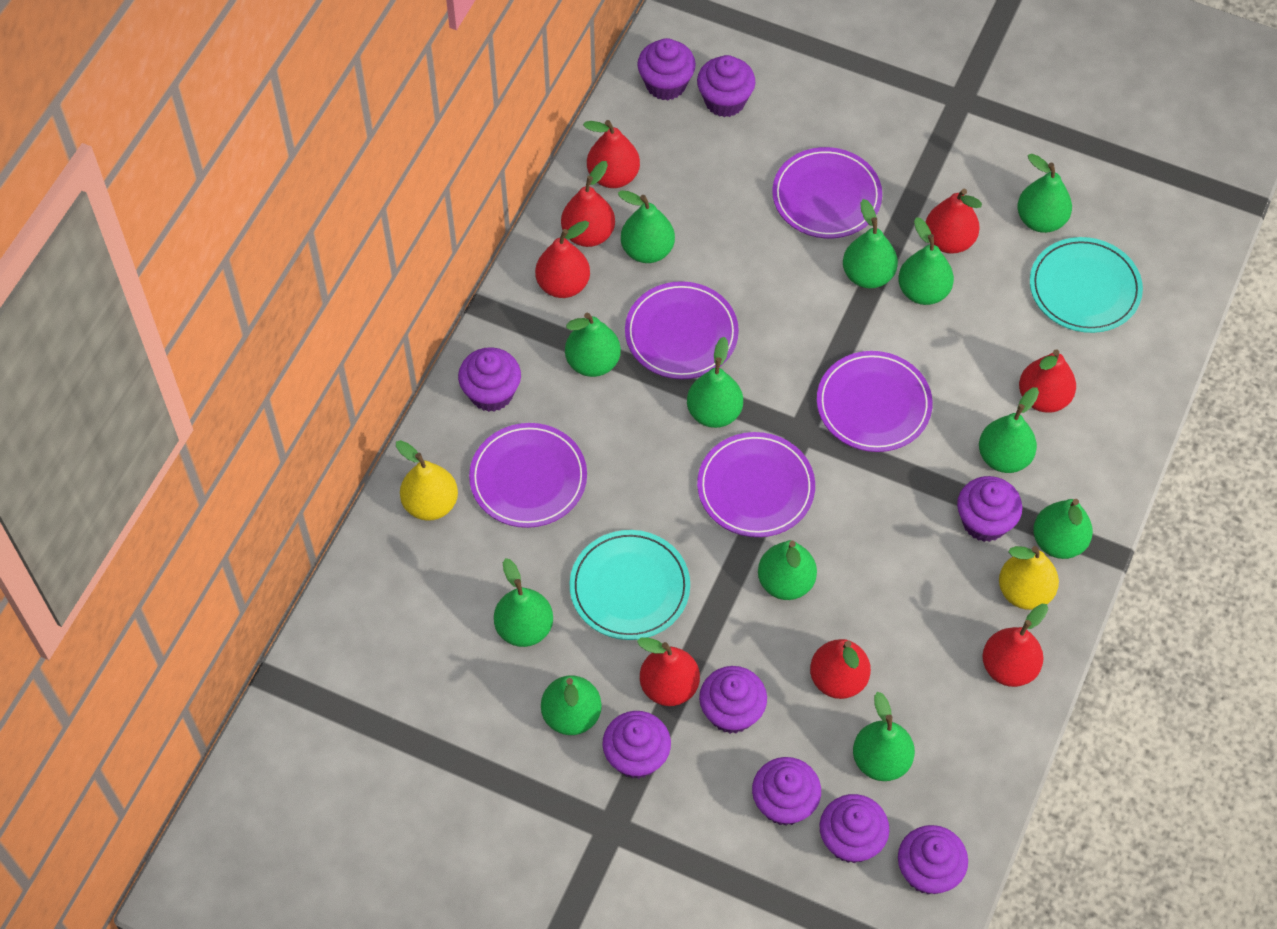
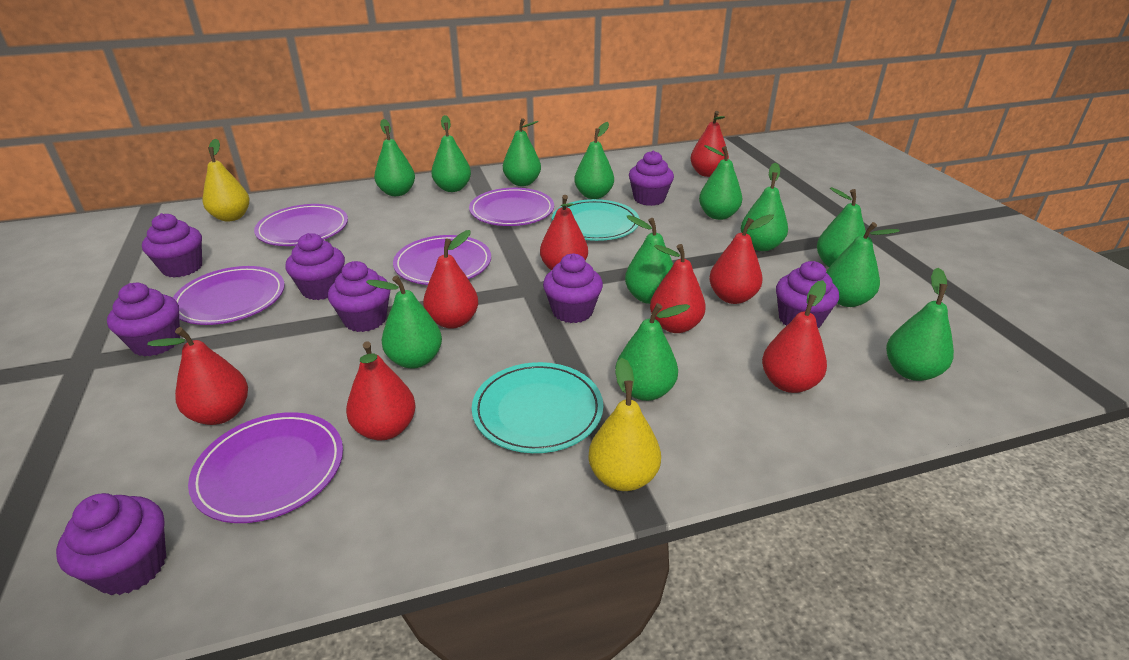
purple cupcake: [458,347,521,412] [602,711,671,779] [637,38,696,100] [697,55,755,117] [699,666,767,734] [752,757,821,826] [819,794,889,863] [898,825,968,895] [957,476,1022,542] = 9 -> [56,493,166,595] [107,283,180,357] [142,213,202,277] [285,233,345,300] [328,261,390,332] [543,254,603,323] [629,151,674,206] [776,261,839,328] = 8

